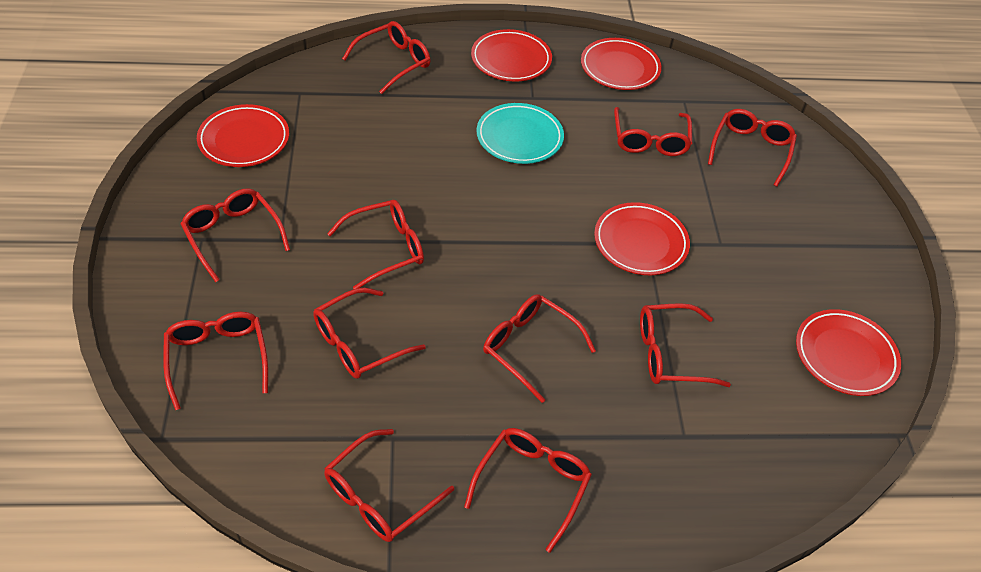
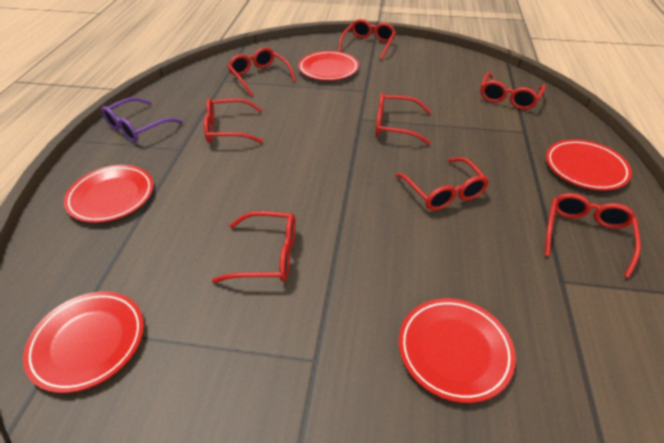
purple glasses: none = 0 -> [101,97,183,142] = 1
red glasses: [163,312,268,410] [181,188,290,282] [313,288,426,379] [324,429,454,542] [327,200,424,289] [342,21,431,94] [464,428,592,553] [483,294,596,403] [614,107,692,156] [640,303,731,387] [708,109,797,187] = 11 -> [204,98,263,143] [212,211,296,283] [228,47,296,96] [338,19,396,60] [376,93,431,145] [396,157,489,211] [480,72,546,110] [545,193,641,278] = 8
turquoise plate: [477,103,564,164] = 1 -> none = 0

